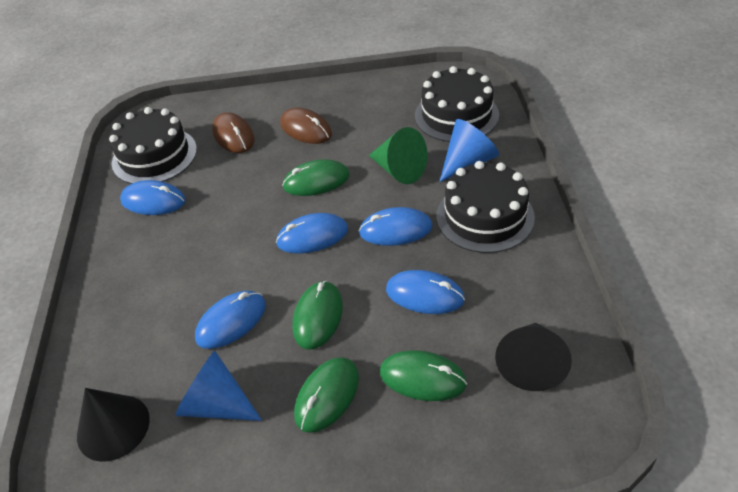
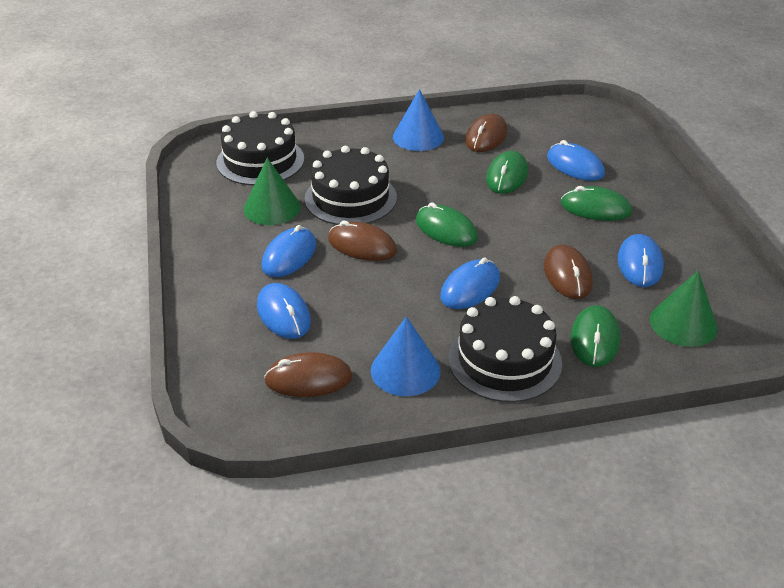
black cone: [77,388,150,462] [495,323,572,391] = 2 -> none = 0
brown mouse: [212,112,254,153] [280,108,332,144] = 2 -> [264,352,353,397] [328,221,397,261] [465,114,507,152] [544,245,593,299] = 4
green cone: [369,127,428,184] = 1 -> [244,158,301,225] [650,270,718,347] = 2

